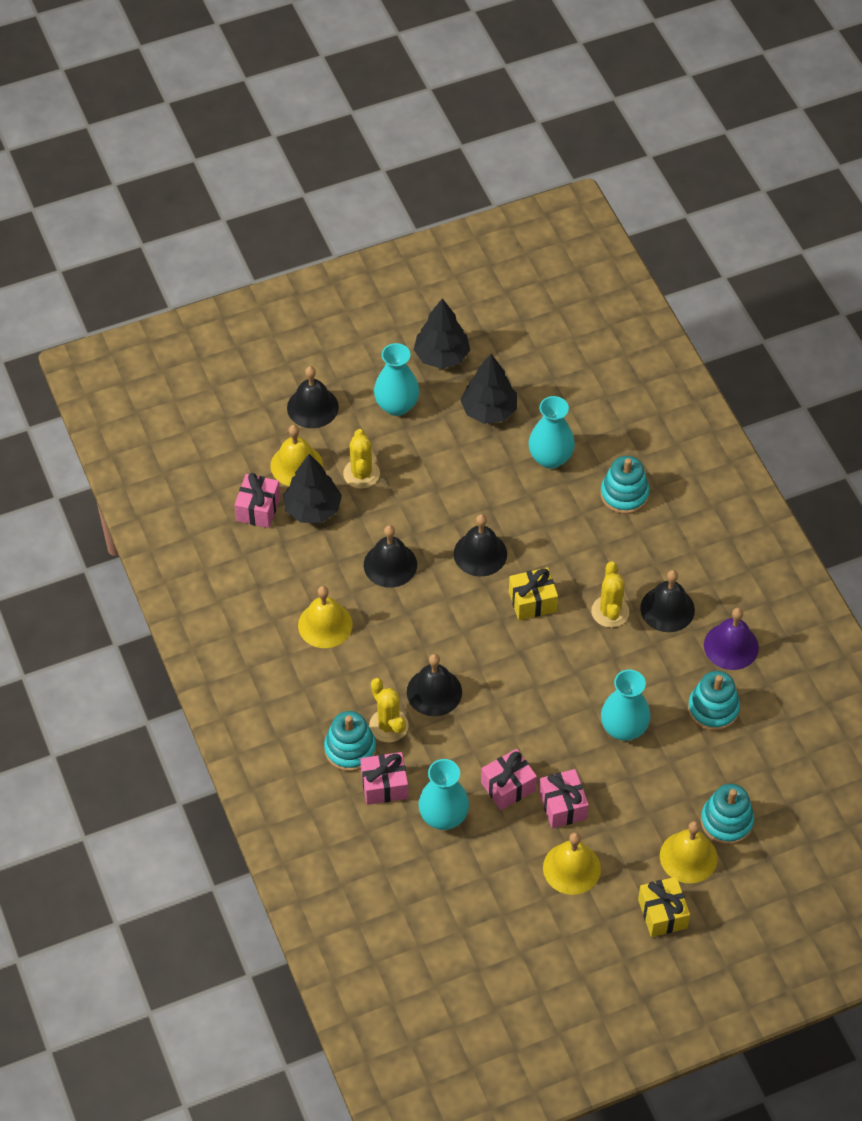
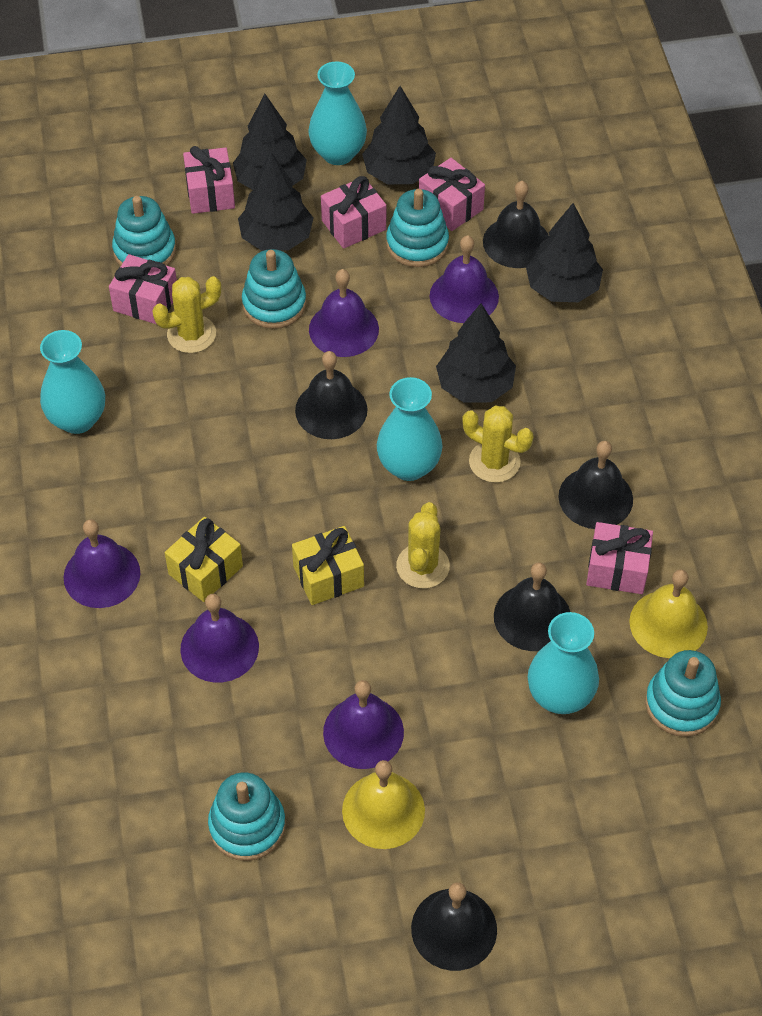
black tree: [283,454,342,523] [414,298,470,369] [461,354,517,424] = 3 -> [233,94,307,190] [238,152,313,251] [362,86,436,184] [436,303,516,403] [526,203,603,302] = 5
pink gift: [234,473,280,528] [360,752,408,805] [481,749,537,810] [539,769,589,828] = 4 -> [109,254,177,324] [183,146,235,214] [321,176,386,249] [419,158,485,231] [586,522,653,594] = 5
purple bell: [704,608,759,670] = 1 -> [64,519,140,608] [180,594,259,683] [309,269,379,357] [323,680,404,769] [430,235,499,323] = 5
turquoise stacking toy: [324,711,376,772] [600,456,650,514] [688,671,740,731] [701,784,754,845] = 4 -> [112,196,176,266] [208,772,286,861] [242,249,306,329] [386,189,449,267] [645,650,721,737] = 5
yellow bell: [270,425,323,486] [298,586,353,648] [543,832,601,895] [660,821,717,884] = 4 -> [342,760,425,849] [629,569,708,658] = 2

